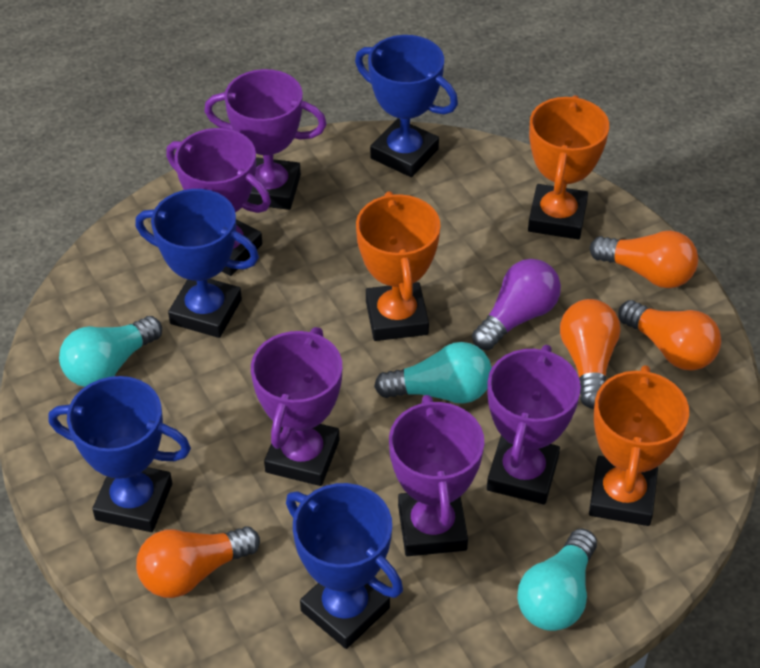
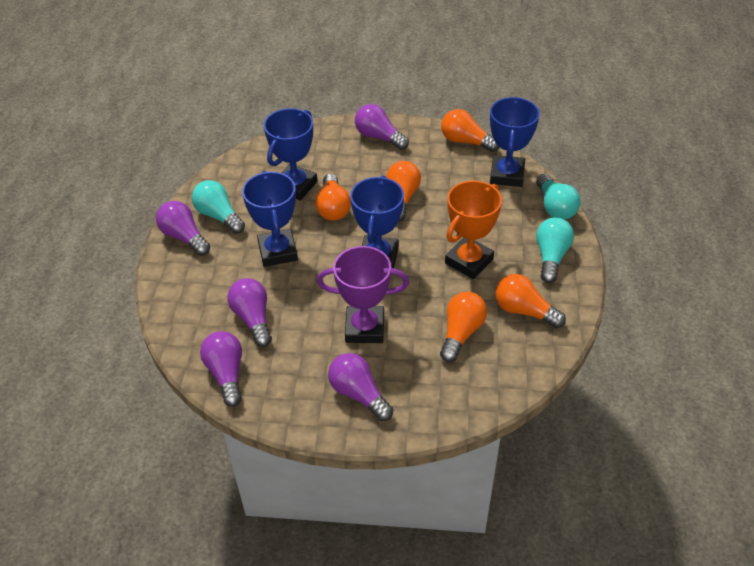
orange light bulb: [136,526,260,598] [560,299,620,409] [590,230,698,288] [618,300,721,371] = 4 -> [315,174,351,221] [386,161,421,221] [440,292,487,362] [441,109,500,152] [495,274,566,328] = 5
orange trophy: [356,191,441,341] [528,95,609,239] [589,365,689,526] = 3 -> [445,181,502,279] = 1
purple light bulb: [472,259,561,350] = 1 -> [156,201,210,256] [200,331,242,407] [227,278,272,347] [328,353,393,421] [355,104,409,150] = 5
purple trophy: [166,128,271,276] [204,69,327,210] [251,327,342,486] [389,395,484,556] [487,345,581,505] = 5 -> [317,246,409,343] = 1

